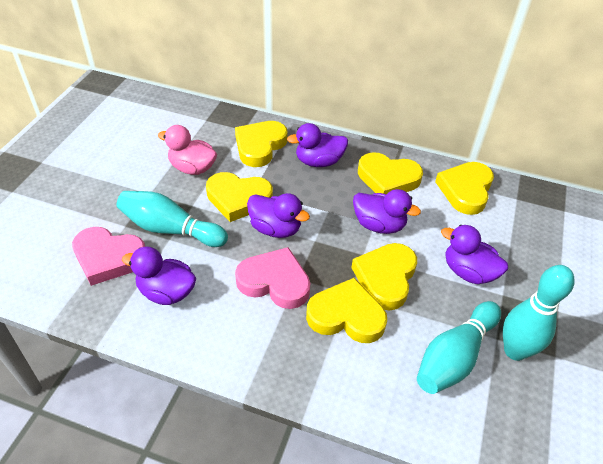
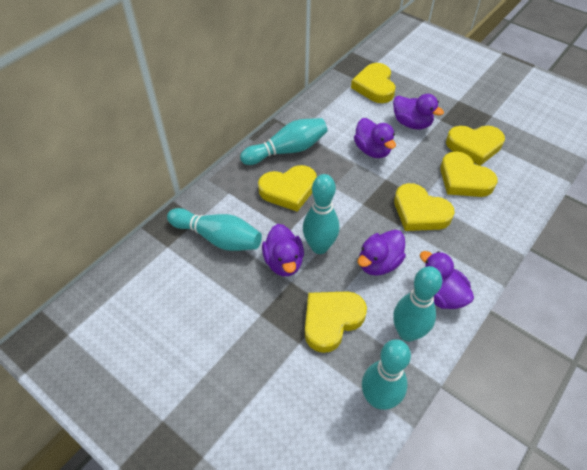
pink duck: [158,125,217,175] = 1 -> none = 0
pink heart: [72,227,145,286] [235,247,310,309] = 2 -> none = 0
turquoise bowling pin: [117,191,228,247] [417,301,501,394] [503,265,575,361] = 3 -> [167,208,262,251] [240,118,327,165] [303,174,339,254] [362,339,411,410] [393,266,442,342] = 5

